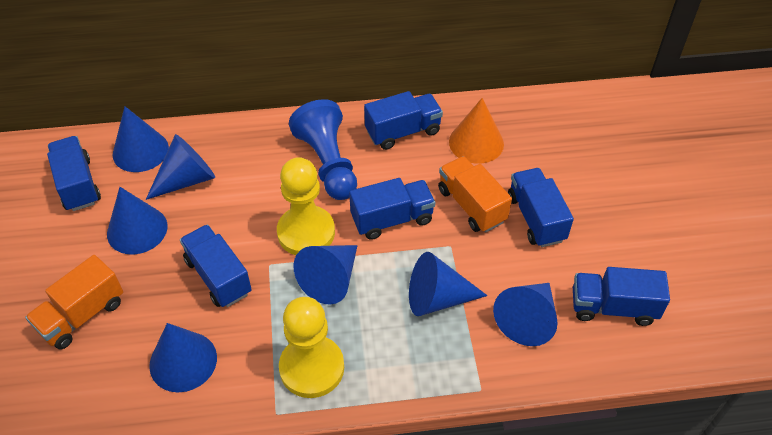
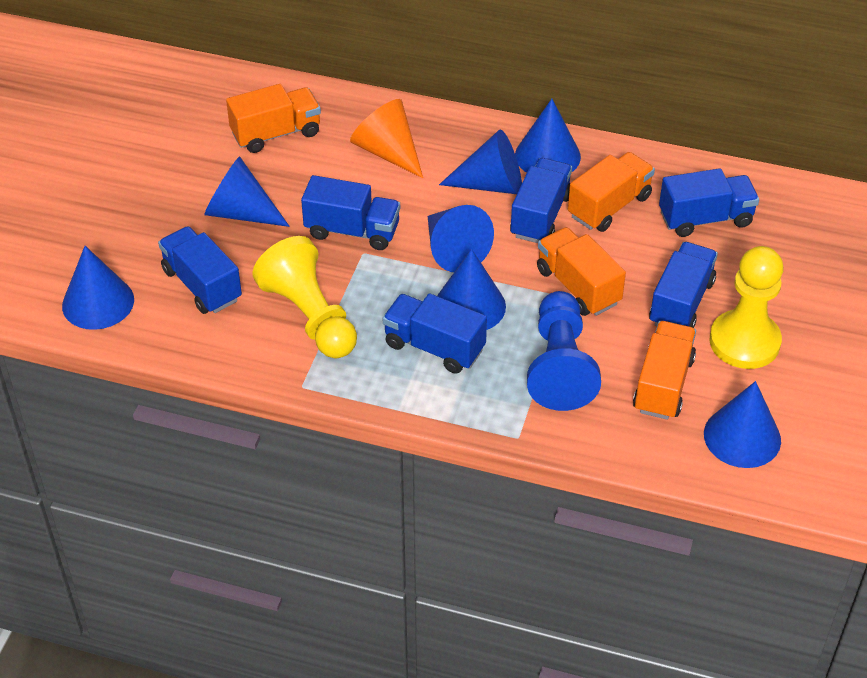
orange truck: [25,255,123,350] [438,156,512,232] = 2 -> [226,84,321,153] [537,227,626,316] [568,152,655,232] [633,321,696,420] = 4

